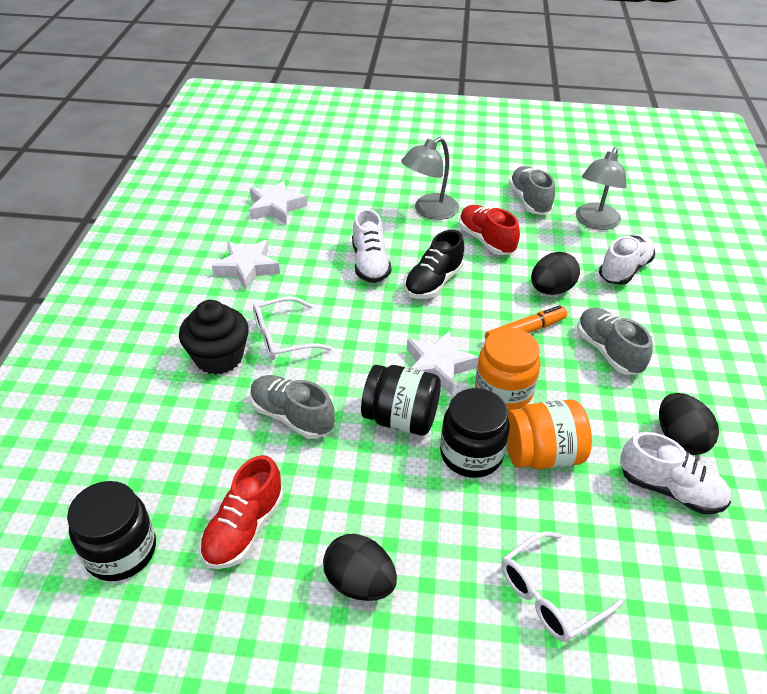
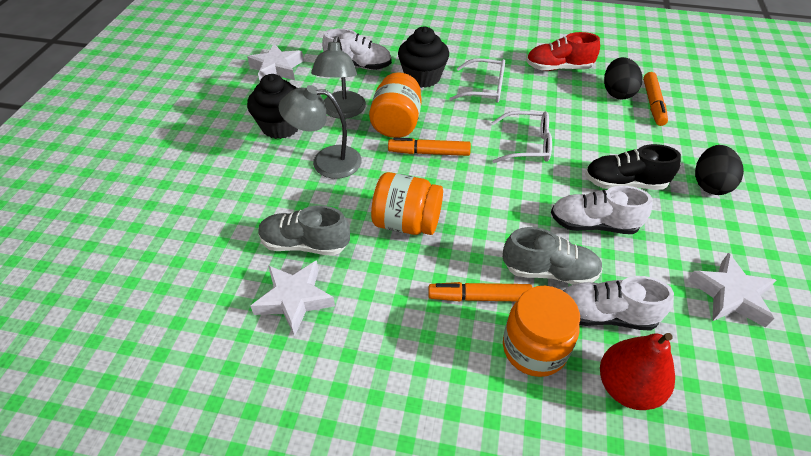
black cupcake: [179,300,249,375] = 1 -> [247,74,298,139] [398,27,449,88] = 2
black egg: [323,534,397,601] [531,252,580,295] [659,393,719,455] = 3 -> [604,57,643,99] [695,145,744,195] = 2
black jar: [67,481,156,581] [361,365,441,435] [440,388,510,478] = 3 -> none = 0
grey shoe: [250,375,335,439] [509,166,555,215] [577,308,653,375] = 3 -> [258,205,350,256] [503,227,603,285] = 2
orange jar: [475,328,541,411] [507,399,592,469] = 2 -> [369,72,422,138] [371,172,443,235] [503,286,580,377] = 3
orange marker: [485,305,567,340] = 1 -> [388,137,471,156] [428,282,533,302] [643,72,668,126] = 3
red pear: none = 0 -> [600,333,675,410] = 1
red shoe: [199,455,283,569] [459,205,520,255] = 2 -> [526,32,600,71] = 1

